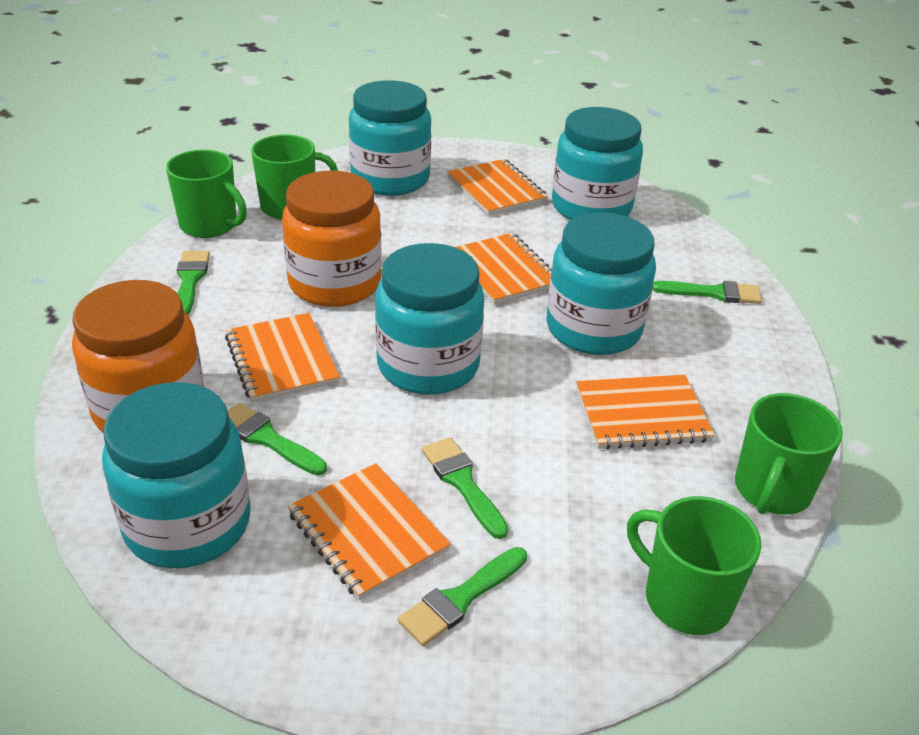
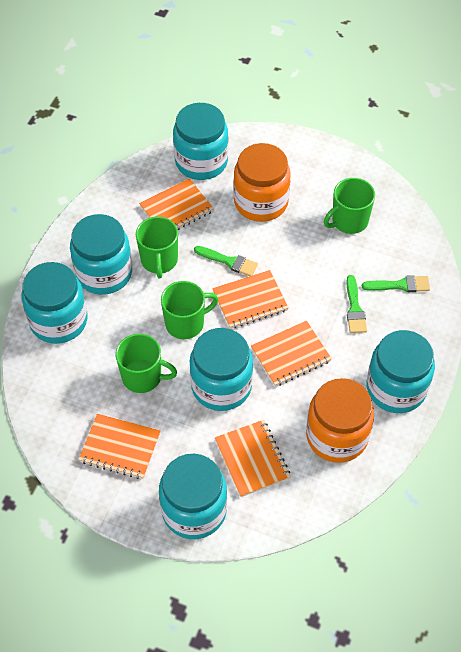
green brush: [177,251,210,315] [228,403,327,476] [398,547,527,646] [422,437,508,539] [653,281,762,304] = 5 -> [194,246,258,276] [346,275,367,333] [362,275,430,292] = 3
turquoise jar: [102,382,251,568] [349,80,431,196] [375,243,484,395] [547,212,656,355] [552,107,643,220] = 5 -> [22,262,88,344] [70,214,132,295] [159,454,227,539] [173,103,228,180] [190,328,253,411] [367,330,435,413] = 6

